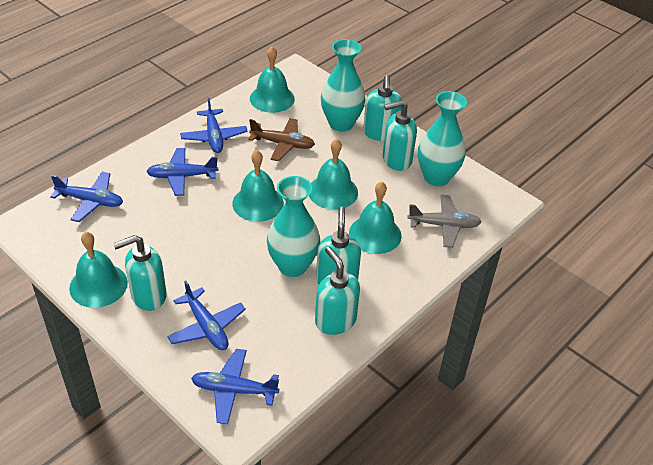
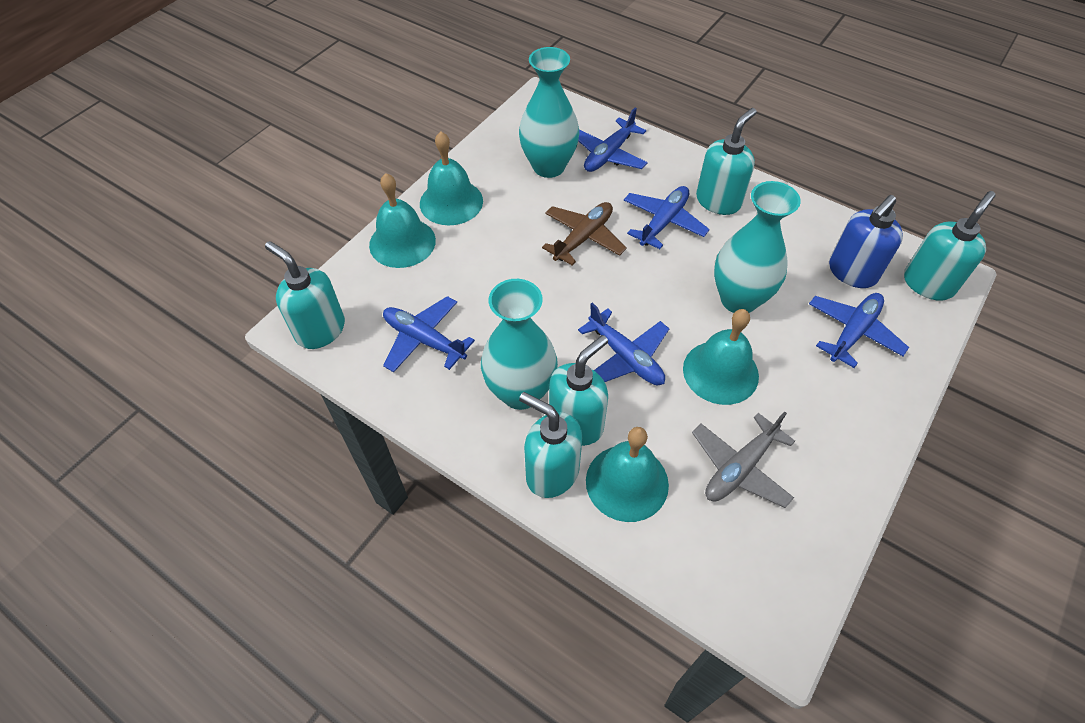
blue soap dispenser: none = 0 -> [829,195,903,288] = 1
turquoise bell: [69,232,128,308] [232,150,284,222] [250,47,295,113] [309,139,358,210] [349,182,402,254] = 5 -> [369,173,436,268] [420,132,483,225] [586,427,669,522] [683,309,759,405] = 4

